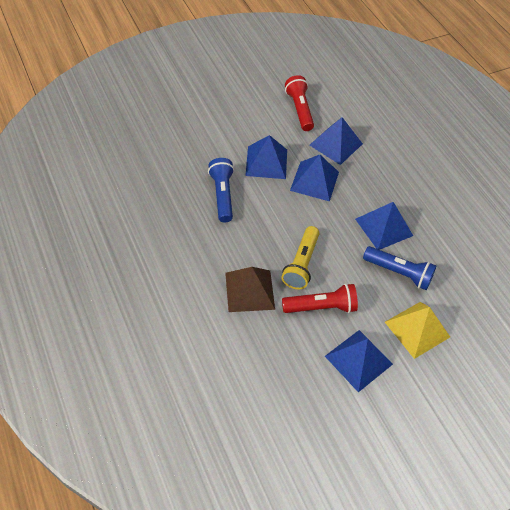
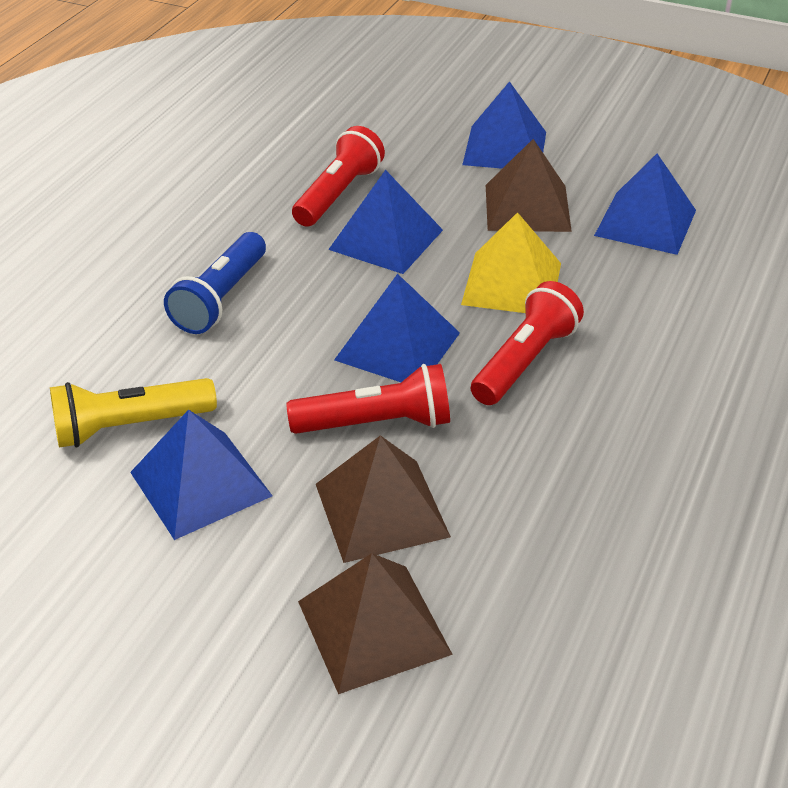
blue flashlight: [208,158,234,222] [363,246,436,290] = 2 -> [164,232,266,334] = 1
brown pyramid: [225,267,275,312] = 1 -> [298,553,453,694] [316,435,451,563] [486,139,572,232] = 3
red flashlight: [282,284,358,313] [285,75,314,131] = 2 -> [286,364,450,434] [292,126,385,227] [471,281,584,405] = 3

